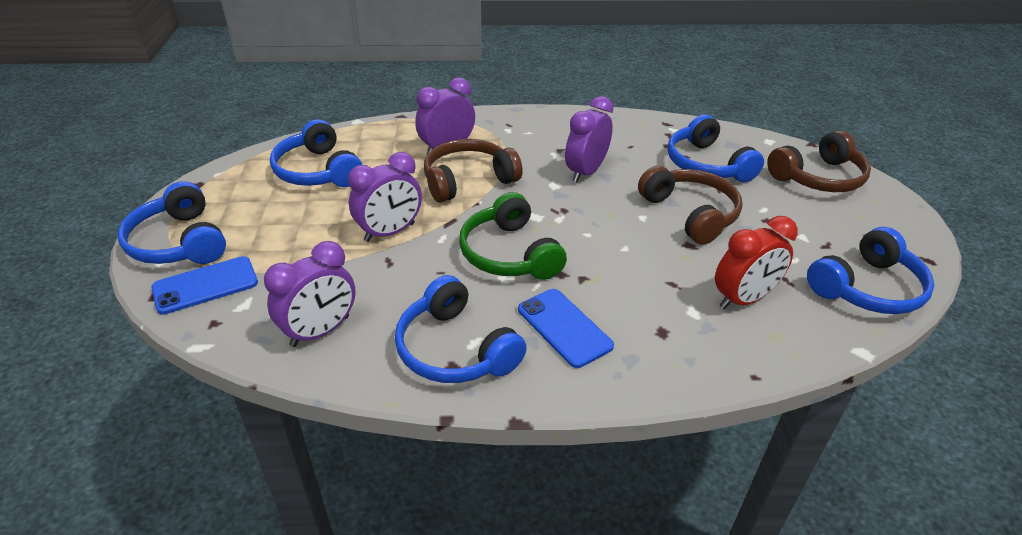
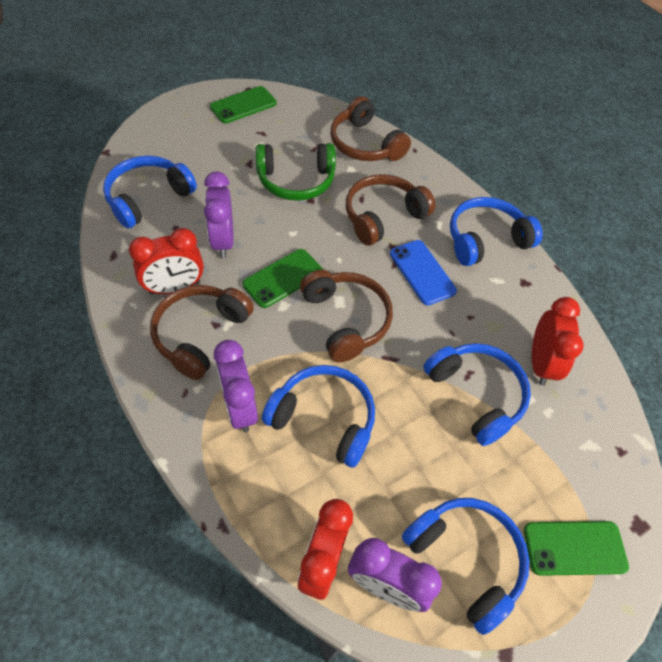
blue phone: [151,256,258,315] [518,289,614,368] = 2 -> [390,240,457,305] = 1
brown headphones: [424,139,523,203] [638,166,742,245] [767,130,871,192] = 3 -> [150,285,254,380] [300,270,393,362] [330,96,411,161] [346,174,435,246] = 4
green phone: none = 0 -> [210,86,277,123] [243,249,323,308] [524,521,629,576] = 3
purple clock: [264,241,356,347] [348,152,422,242] [415,77,475,155] [565,96,613,182] = 4 -> [204,172,234,258] [214,340,258,432] [348,538,442,612] = 3
red clock: [715,216,798,309] = 1 -> [129,228,204,295] [298,499,353,600] [532,297,584,386] = 3

